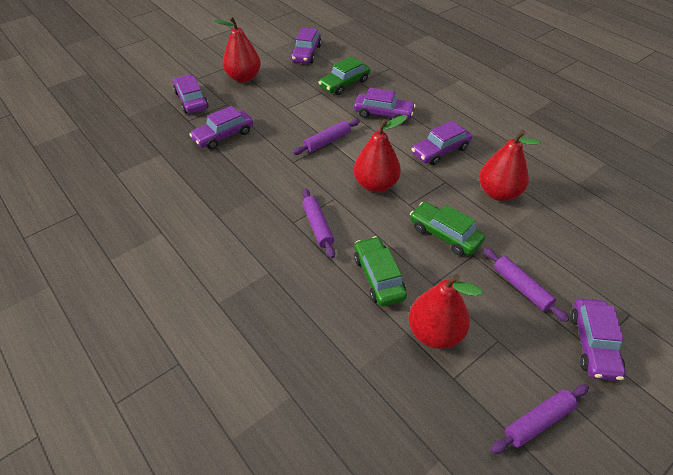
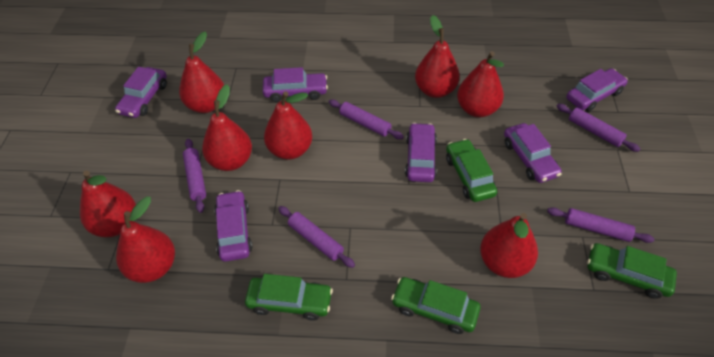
green car: [318,56,370,95] [354,236,407,307] [410,202,485,256] = 3 -> [245,274,333,321] [391,277,481,334] [446,139,497,202] [587,243,677,299] = 4
purple rolling pin: [293,119,360,155] [302,188,335,258] [483,248,569,322] [491,385,589,454] = 4 -> [183,139,206,213] [278,206,355,268] [329,99,404,139] [547,207,654,243] [556,104,640,152] = 5
red pear: [214,17,261,83] [354,115,408,193] [409,274,482,349] [479,130,541,201] = 4 -> [80,171,136,237] [116,197,175,283] [179,31,224,113] [202,84,252,171] [264,91,312,159] [415,15,460,98] [457,51,504,117] [480,213,538,278] = 8

